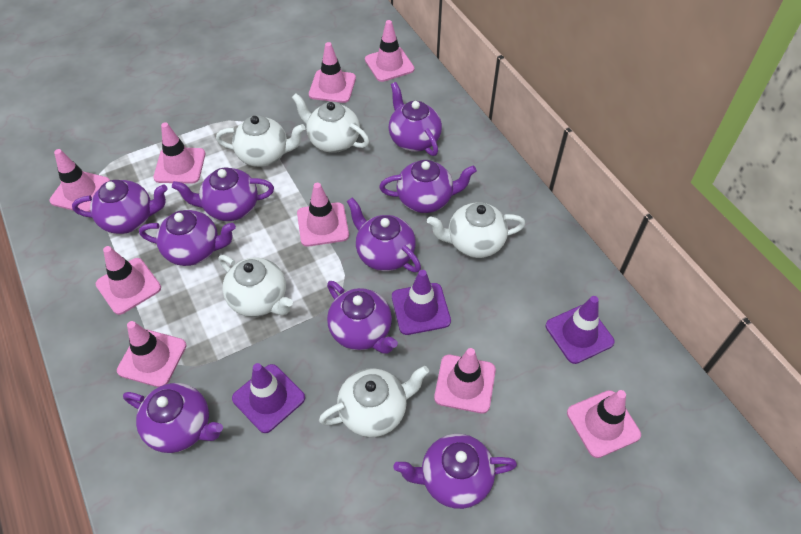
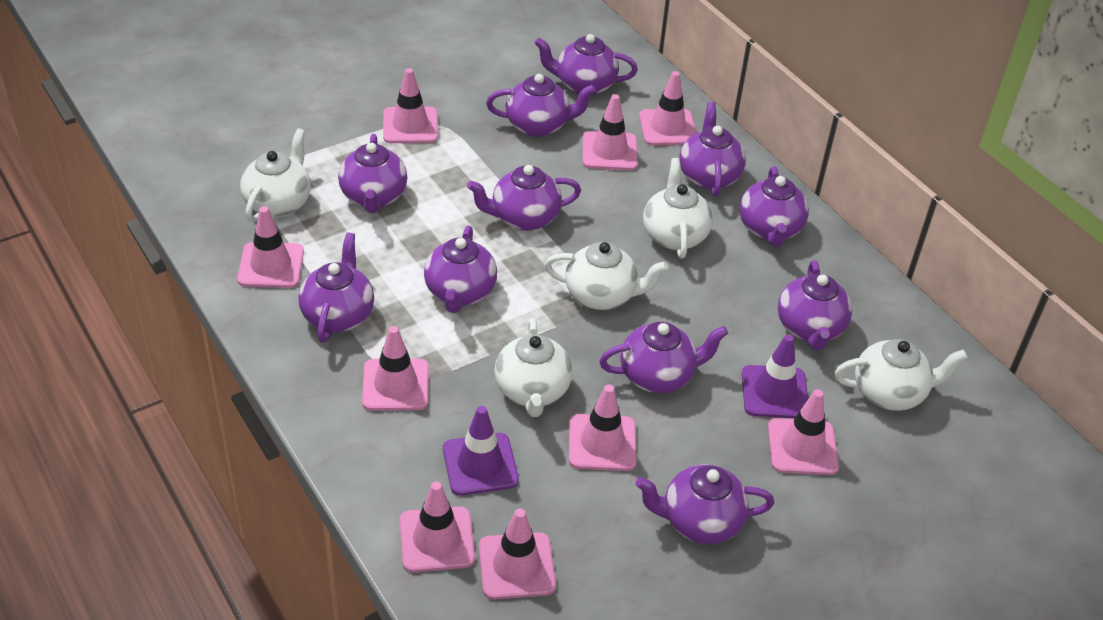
purple teapot: [72,180,168,234] [123,383,223,453] [139,210,236,266] [172,168,274,221] [327,281,398,354] [347,197,421,272] [379,160,477,213] [389,82,442,156] [394,434,517,509] = 9 -> [299,233,374,343] [338,134,407,213] [424,225,497,313] [467,165,581,231] [486,74,596,137] [535,34,638,96] [599,322,728,393] [635,464,774,544] [679,102,746,196] [739,166,809,247] [778,260,852,350] = 11
purple traffic cone: [232,363,305,433] [392,270,451,335] [546,296,615,364] = 3 -> [443,406,519,496] [742,334,808,418] = 2

